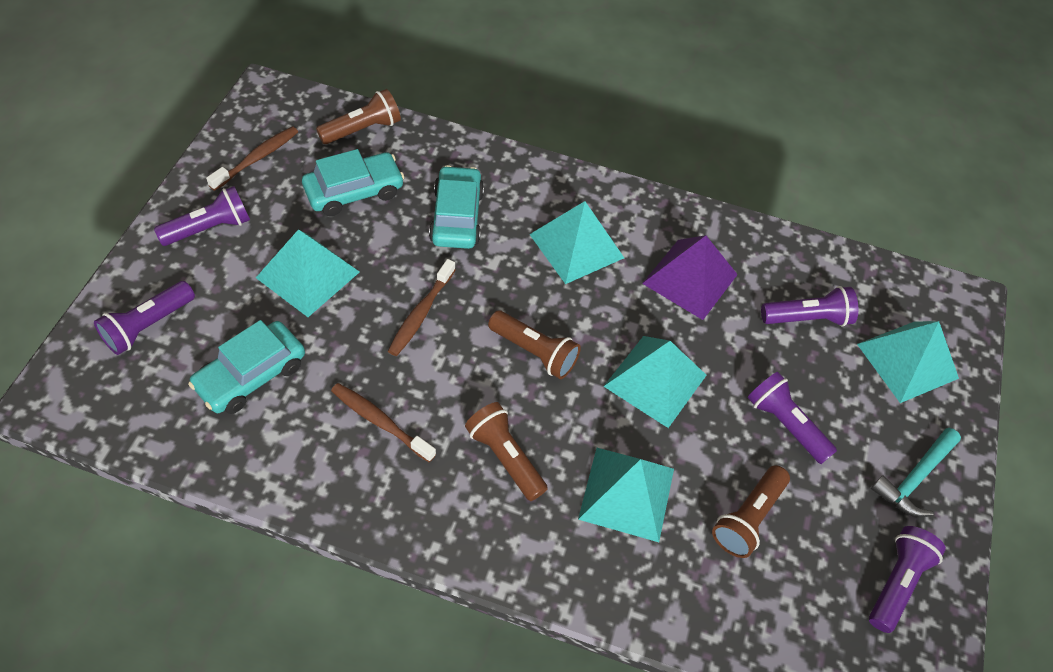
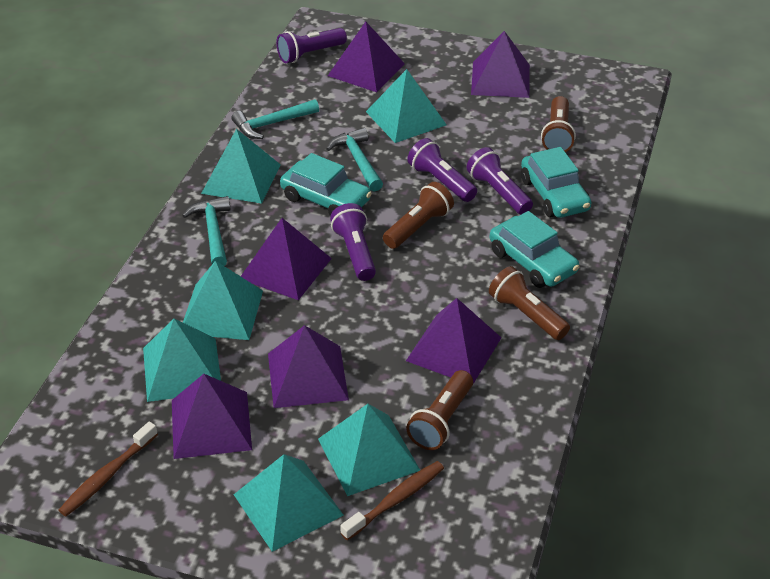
brown toothbrush: [206,126,298,191] [331,383,436,463] [388,259,455,356] = 3 -> [59,421,158,516] [340,461,444,540] = 2
purple flashlight: [94,281,195,355] [154,186,250,246] [748,372,837,464] [761,286,858,326] [869,526,946,633] = 5 -> [276,28,347,63] [330,203,376,281] [407,138,477,202] [467,147,533,214] = 4
purple pyramid: [642,235,738,320] = 1 -> [172,374,252,459] [241,218,332,300] [268,325,349,408] [328,22,405,92] [406,298,501,384] [471,31,530,98] = 6
turquoise hammer: [871,428,961,517] = 1 -> [182,196,231,266] [231,99,319,139] [326,128,383,192] = 3
turquoise pyramid: [256,229,359,317] [529,201,624,284] [578,448,674,542] [603,336,706,428] [857,321,959,403] = 5 -> [143,318,221,402] [183,261,263,340] [201,129,281,204] [234,454,344,552] [318,404,420,496] [366,69,447,143] = 6

